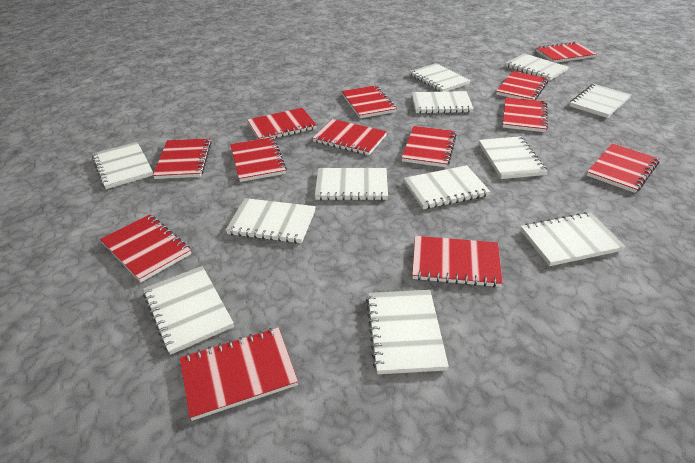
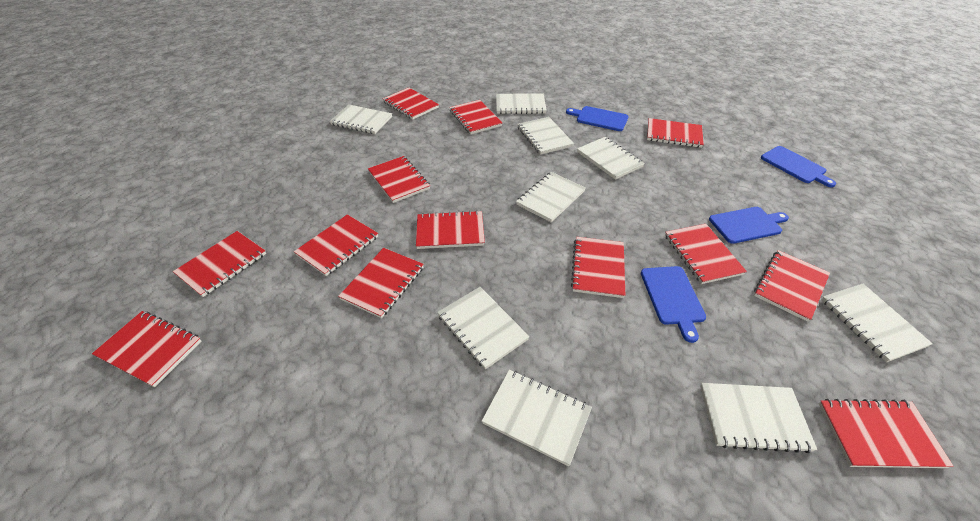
blue cutting board: none = 0 -> [566,106,628,131] [641,266,706,343] [709,207,789,244] [761,146,836,187] = 4
white notebook: [92,142,153,189] [143,266,234,355] [226,198,316,243] [315,168,388,200] [366,290,449,374] [404,165,491,209] [409,63,471,92] [412,91,474,114] [479,136,548,179] [506,53,569,81] [520,212,625,266] [570,84,631,118] = 12 -> [330,105,392,134] [437,287,530,370] [482,370,592,466] [496,94,547,114] [516,172,586,222] [518,117,574,155] [577,137,645,180] [700,383,817,453] [821,284,933,362] = 9

